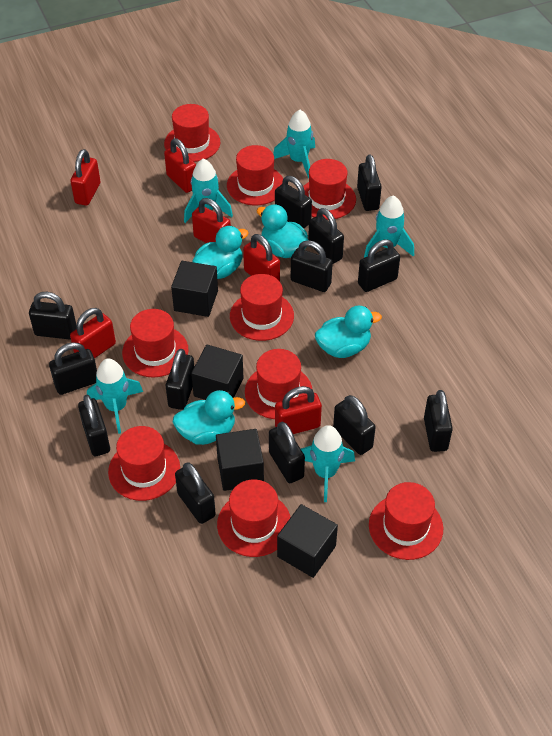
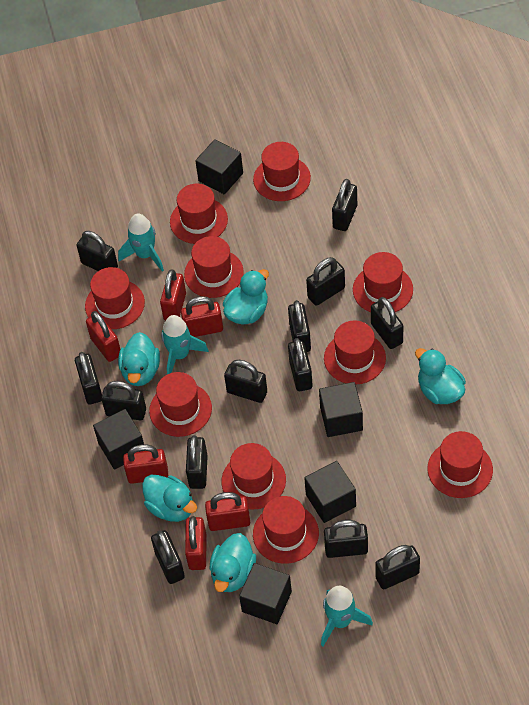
black cube: [171,261,218,317] [191,344,243,400] [216,429,264,491] [277,504,338,578] = 4 -> [93,409,144,470] [195,139,243,195] [239,563,292,624] [304,461,356,523] [319,382,363,437] = 5
red hat: [108,426,180,501] [122,309,189,378] [164,104,220,162] [217,479,291,557] [227,145,283,205] [230,274,294,341] [245,349,312,419] [303,159,356,220] [369,482,443,560] = 9 -> [85,267,145,329] [149,372,212,437] [170,184,228,244] [184,236,244,298] [221,443,286,510] [253,142,311,201] [253,496,319,564] [324,320,386,385] [353,252,413,312] [427,431,493,498] = 10
turquoise duck: [173,390,245,445] [192,226,248,279] [256,204,308,258] [315,305,382,358] = 4 -> [118,332,160,386] [142,475,197,522] [209,533,256,592] [223,269,269,324] [415,348,466,404] = 5
turquoise rocket: [87,358,143,434] [184,159,233,223] [273,110,315,178] [301,425,355,502] [364,195,414,258] = 5 -> [118,214,164,271] [161,315,209,374] [321,586,373,646] = 3

